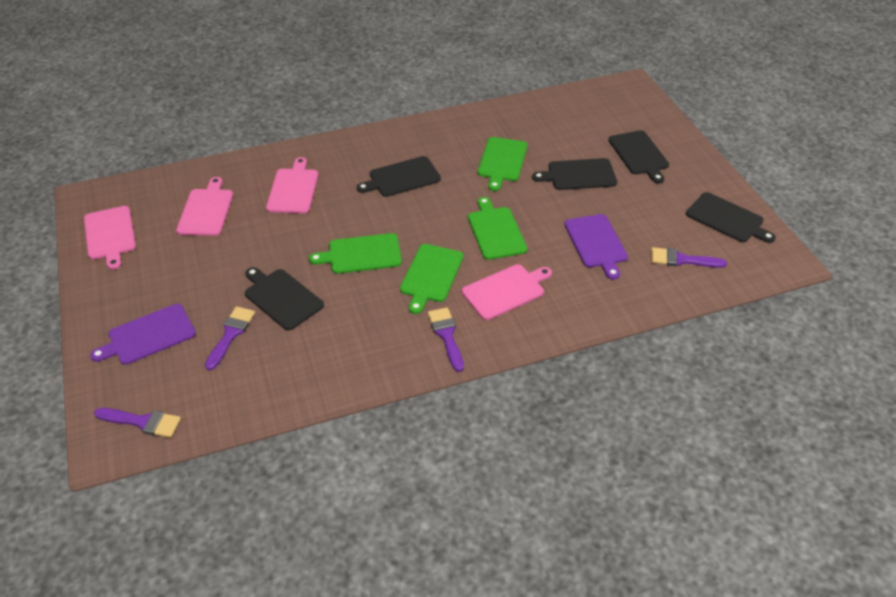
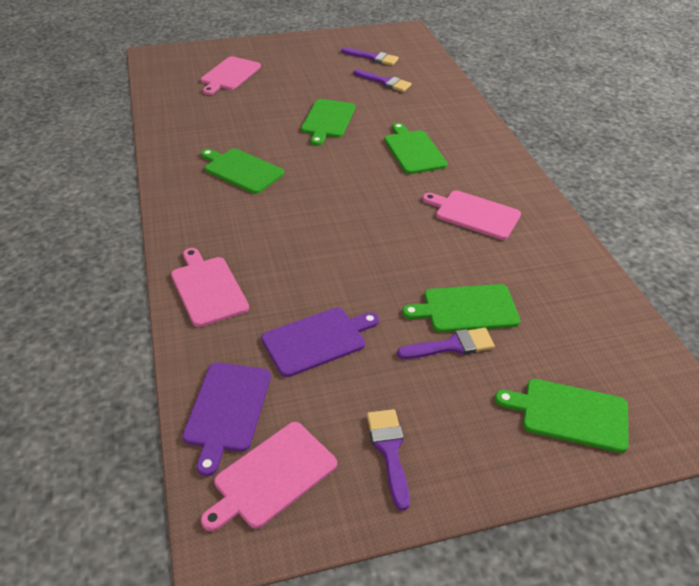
black cutting board: [245,267,324,330] [357,156,441,197] [532,158,617,190] [608,130,669,183] [686,192,776,243] = 5 -> none = 0
green cutting board: [309,233,402,274] [400,244,464,314] [468,197,528,260] [478,137,528,191] = 4 -> [201,148,284,194] [301,99,355,146] [384,123,448,174] [402,284,520,332] [495,379,629,453] = 5

